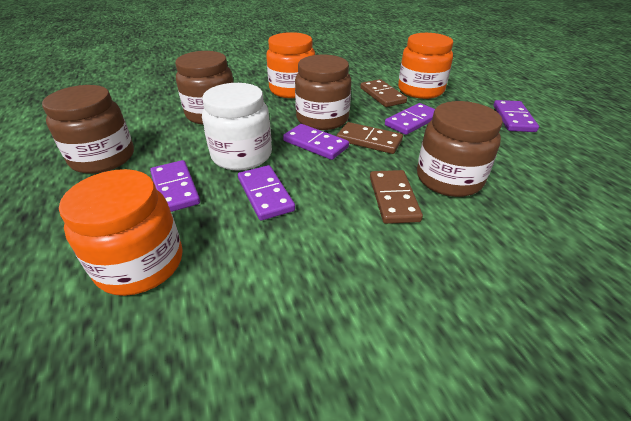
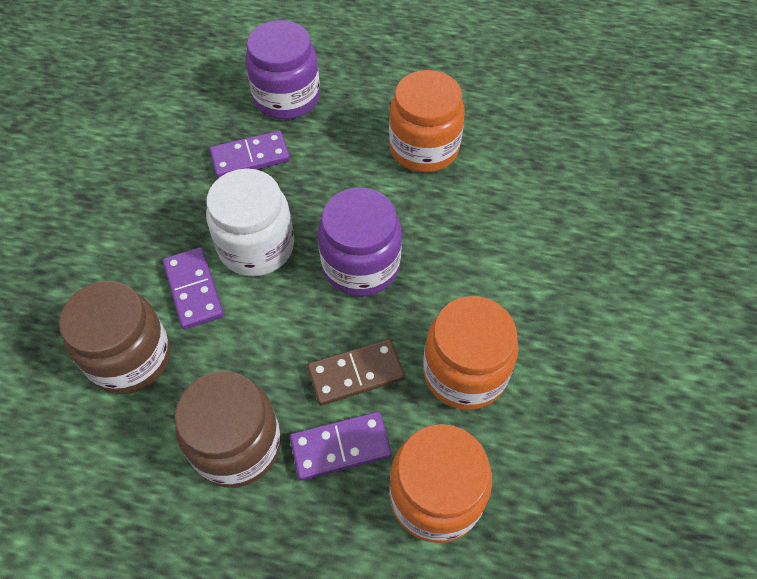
brown domino: [337,122,403,154] [360,79,407,107] [370,170,423,224] = 3 -> [307,339,405,406] = 1
brown jar: [42,85,134,174] [175,51,234,125] [295,55,351,130] [417,101,503,197] = 4 -> [59,281,171,394] [175,371,281,488] = 2
purple domino: [150,160,200,212] [238,165,295,221] [283,124,349,160] [385,103,435,135] [494,100,539,132] = 5 -> [163,247,224,329] [209,131,290,178] [290,412,392,480] = 3
purple jar: none = 0 -> [245,20,320,119] [318,188,402,296] = 2

